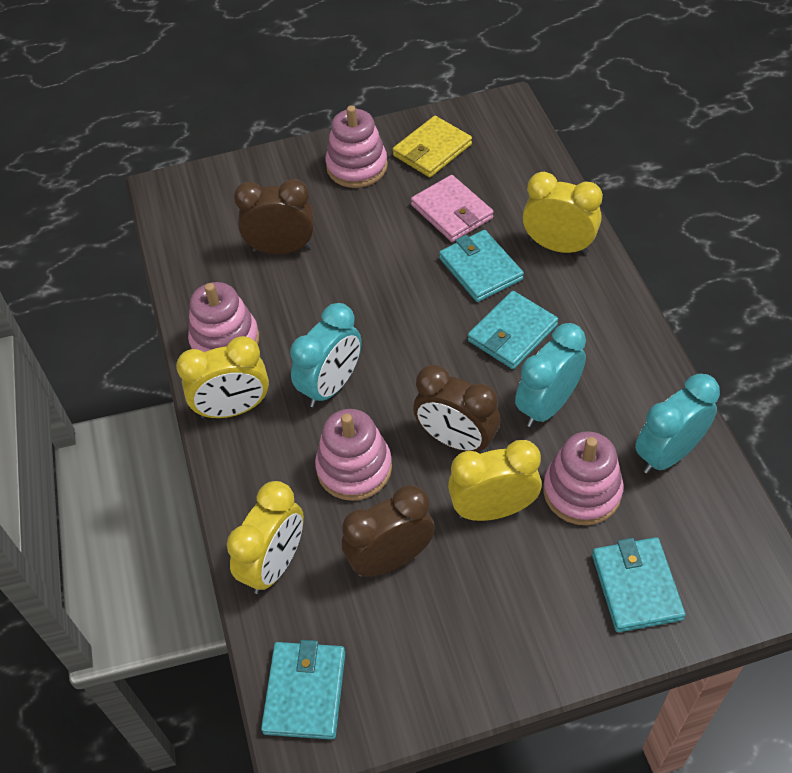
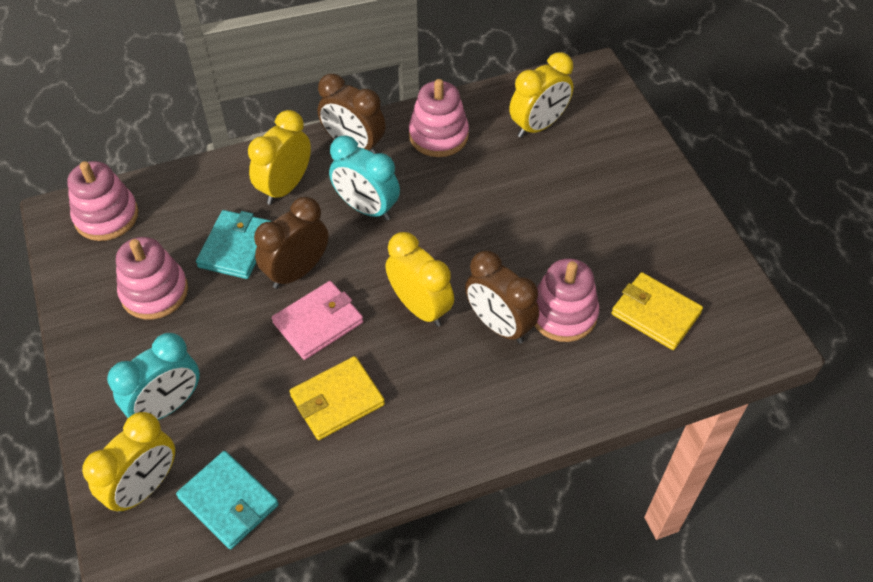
turquoise clock: [290,303,362,407] [515,323,586,427] [635,374,720,474] = 3 -> [107,333,200,420] [329,135,400,221] = 2
turquoise wallet: [261,640,345,740] [439,230,524,302] [468,291,558,369] [592,537,686,632] = 4 -> [176,451,279,550] [196,210,272,279] = 2
yellow wallet: [393,116,472,177] = 1 -> [290,356,385,440] [611,272,703,350] = 2

